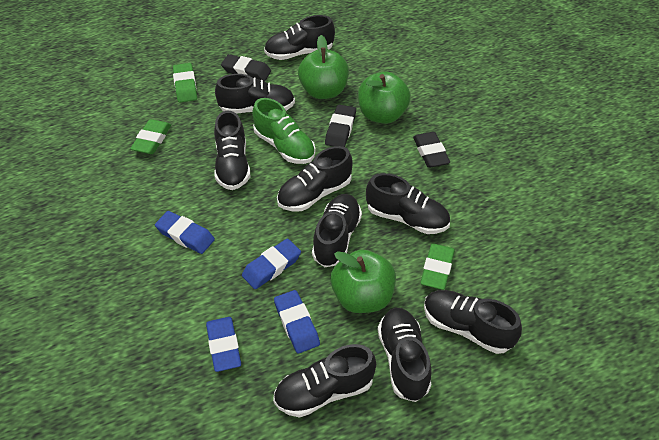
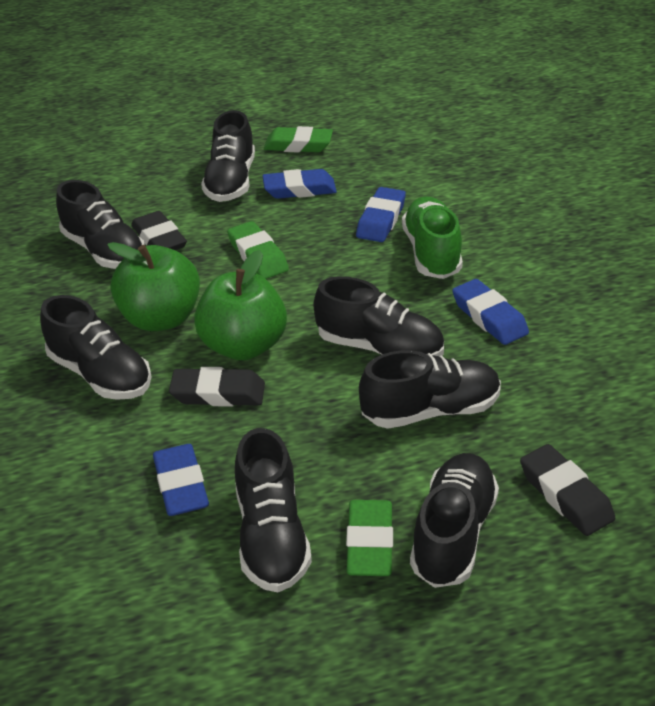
black shoe: [214,111,250,190] [215,74,295,114] [264,15,335,60] [273,344,376,418] [277,146,352,212] [312,194,362,267] [366,173,450,234] [377,308,432,402] [424,290,522,354] = 9 -> [40,295,152,400] [56,180,145,269] [201,110,255,202] [235,428,312,592] [314,276,444,356] [359,350,501,429] [410,453,499,588] = 7
green apple: [298,35,349,99] [330,250,396,313] [358,72,411,124] = 3 -> [107,242,200,331] [194,250,287,361] = 2

